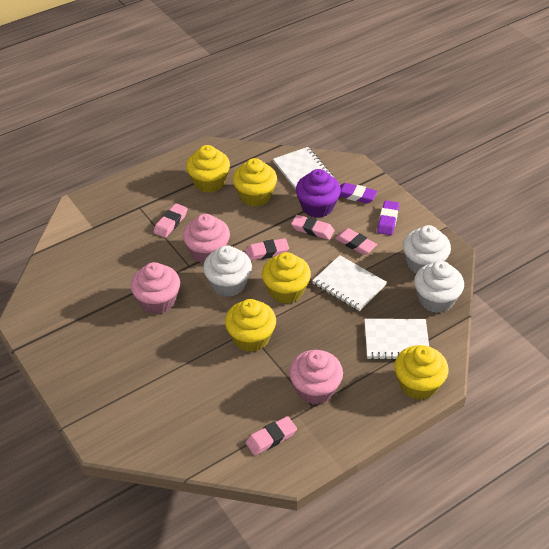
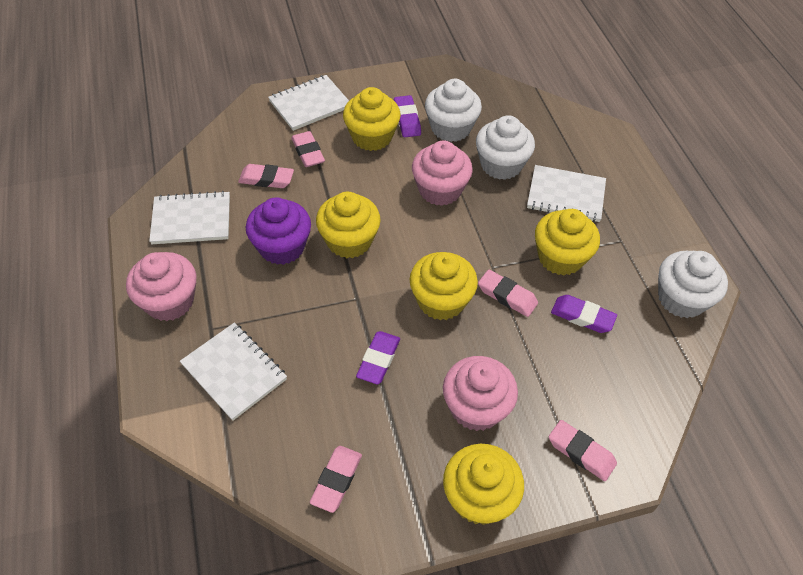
purple eraser: [340,183,377,203] [377,200,399,235] = 2 -> [356,331,400,384] [394,95,421,137] [551,295,617,333] = 3
white notebook: [273,147,333,190] [312,255,387,311] [364,319,429,360] = 3 -> [149,191,230,244] [180,323,287,421] [268,75,349,131] [527,165,606,222] = 4

